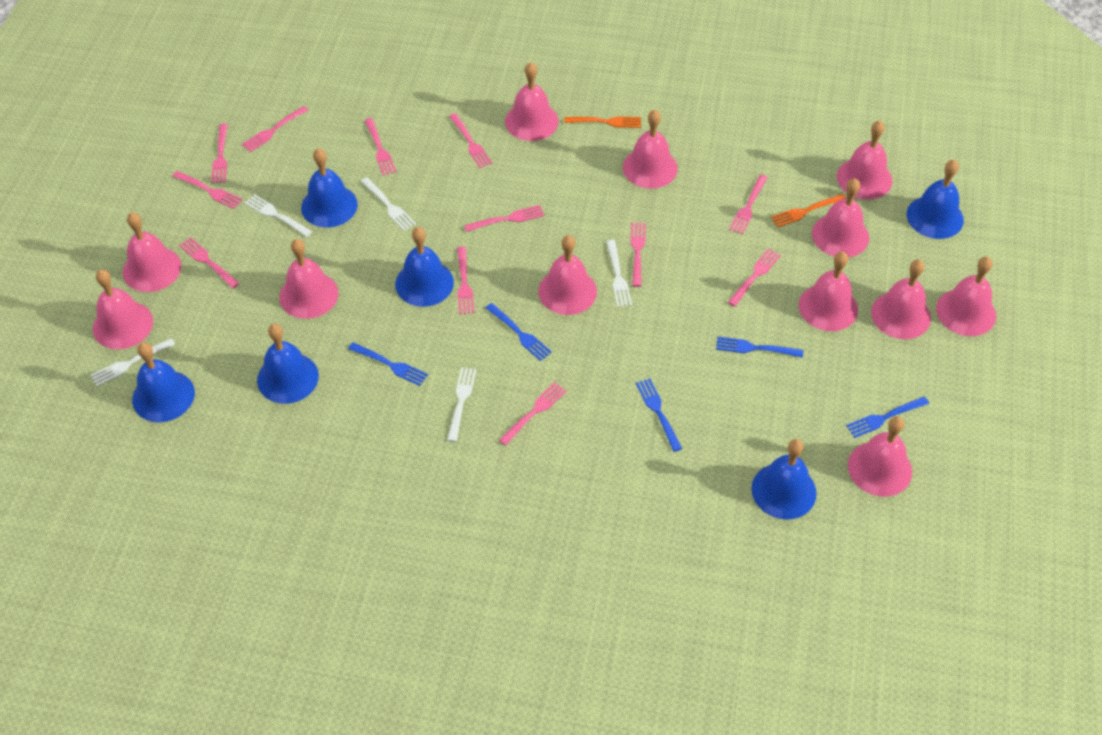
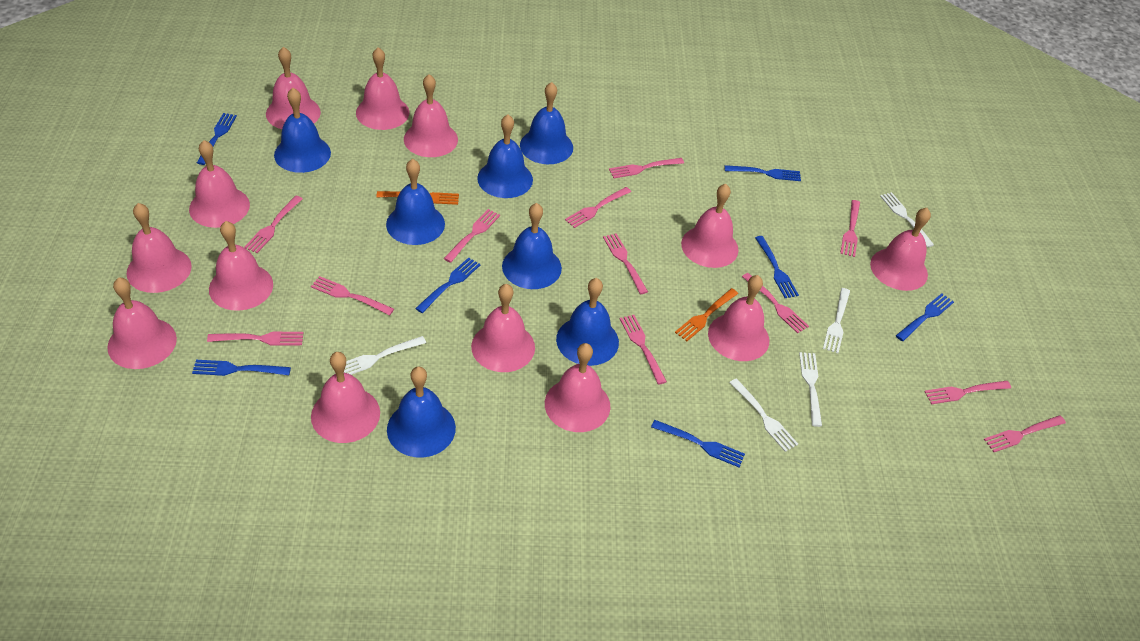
blue bell: [132,342,195,422] [257,324,319,404] [301,148,358,227] [395,227,454,307] [752,439,817,519] [907,159,964,239] = 6 -> [274,88,331,173] [386,159,445,245] [387,366,456,458] [477,114,533,198] [502,203,562,289] [520,82,573,164] [556,278,619,366] = 7
blue fork: [348,342,428,386] [486,303,552,361] [636,378,682,452] [716,337,803,358] [846,397,929,438] = 5 -> [192,360,291,376] [197,113,237,165] [415,257,481,313] [651,420,745,468] [725,165,801,181] [755,236,799,298] [896,293,954,341] = 7
pink bell: [93,269,153,349] [123,212,181,292] [279,239,338,319] [505,62,559,141] [538,235,597,315] [623,110,678,189] [799,252,858,331] [812,178,869,257] [837,120,892,200] [848,416,912,497] [871,259,931,339] [936,256,996,336] = 12 -> [107,278,177,369] [126,203,192,293] [189,140,250,228] [209,221,273,311] [266,47,321,129] [311,352,380,443] [356,47,409,130] [404,74,458,157] [471,284,535,372] [545,343,610,432] [681,184,739,268] [708,275,769,361] [870,208,931,291] = 13

